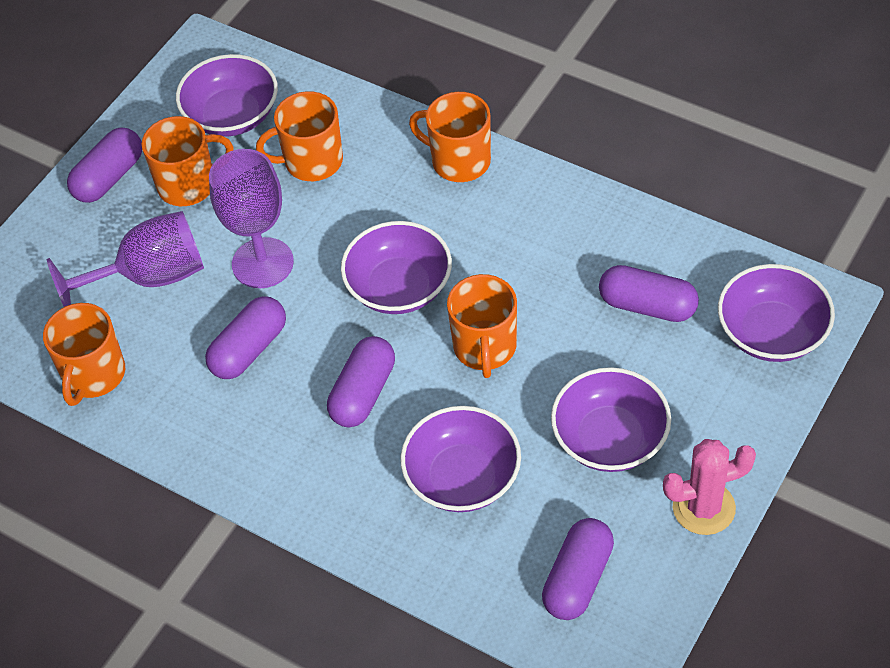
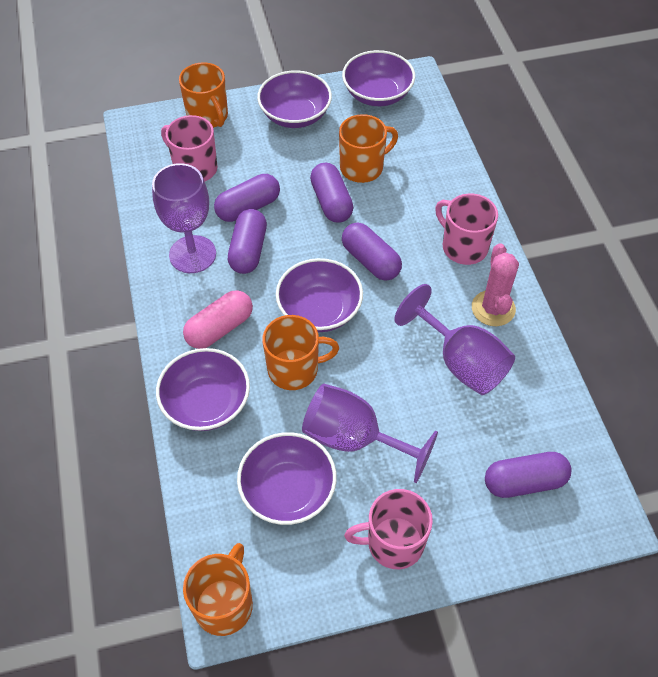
orange mug: [43,303,125,406] [142,116,234,206] [256,91,343,181] [409,92,491,182] [447,274,517,378] = 5 -> [179,62,228,128] [183,543,253,636] [262,315,339,390] [339,114,398,183] = 4
pink capsule: none = 0 -> [183,290,253,349] = 1
pink mug: none = 0 -> [161,115,218,182] [344,489,433,569] [435,194,498,265] = 3
purple goblet: [47,211,204,307] [209,149,294,288] = 2 -> [152,163,216,273] [302,384,438,483] [394,284,515,395] = 3

